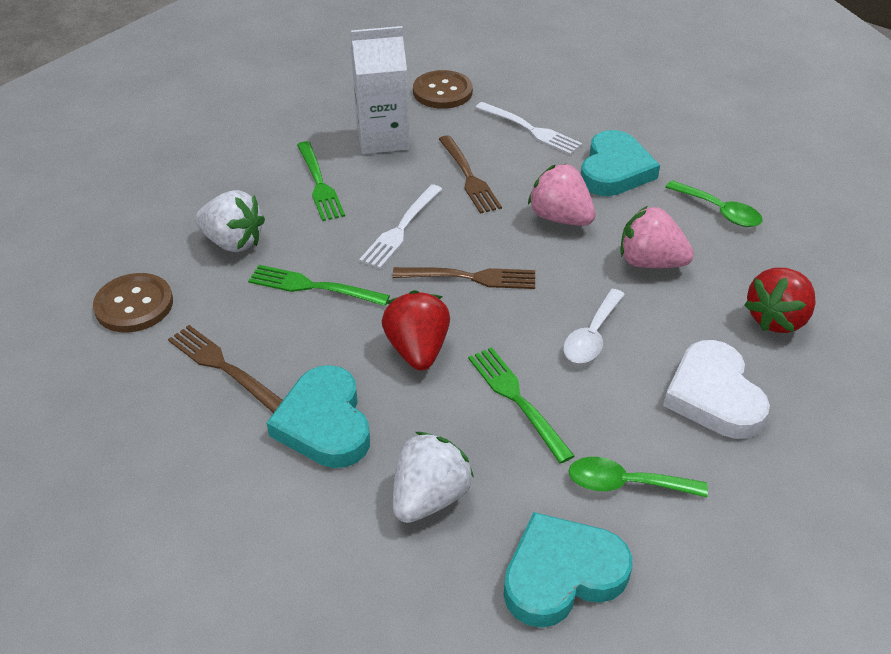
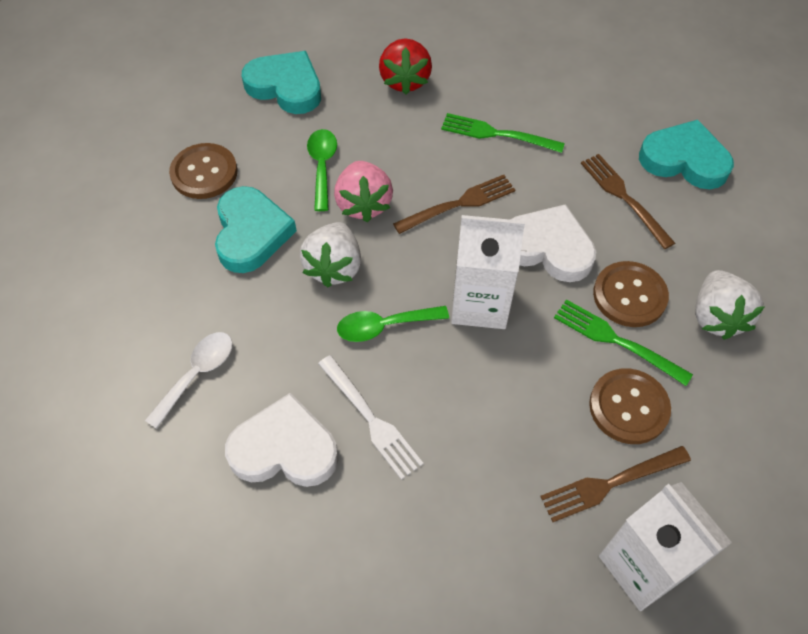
brown button: [93,273,173,333] [413,70,473,109] = 2 -> [169,143,238,199] [589,369,671,444] [593,261,669,327] = 3
green fork: [248,265,390,306] [297,141,345,221] [468,347,574,464] = 3 -> [441,113,565,153] [554,299,693,386] = 2
pink strawberry: [528,164,596,226] [620,206,694,268] = 2 -> [334,161,393,222] = 1
red strawberry: [382,290,450,371] [744,268,816,333] = 2 -> [379,38,432,94] = 1
white carton: [351,26,409,154] = 1 -> [451,215,525,329] [599,482,732,611] = 2
white fork: [359,184,442,269] [475,102,582,155] = 2 -> [318,355,424,480] = 1
white heart: [663,340,770,439] = 1 -> [225,393,338,487] [510,204,596,282] = 2

